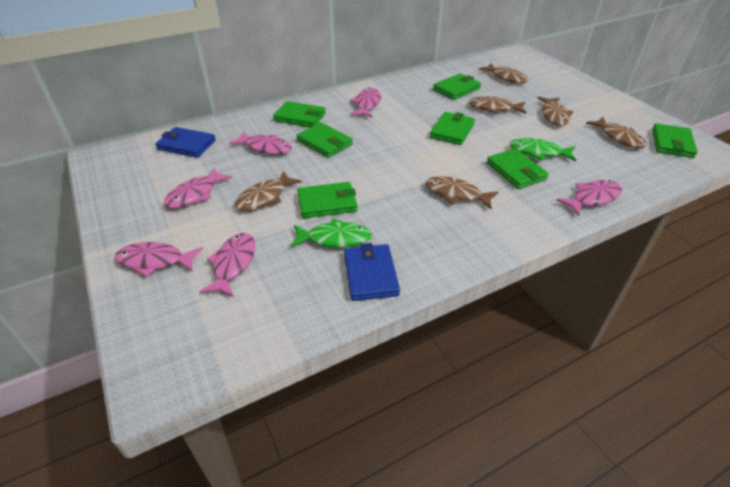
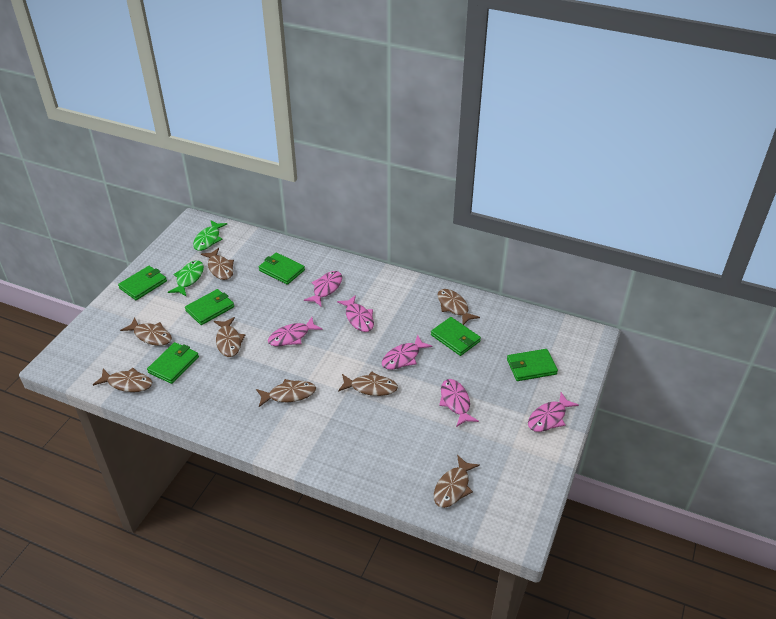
blue wallet: [155,127,216,158] [344,243,400,301] = 2 -> none = 0
brown fish: [235,171,302,211] [425,176,498,209] [468,96,526,114] [479,63,528,83] [538,97,573,126] [586,117,647,149] = 6 -> [93,368,152,392] [120,317,172,346] [201,248,234,280] [214,317,245,357] [256,379,316,407] [338,372,398,396] [434,455,480,508] [438,289,480,325] = 8
green wallet: [273,101,326,127] [296,123,353,158] [297,182,358,218] [430,112,475,145] [433,73,481,100] [487,148,549,189] [652,123,698,158] = 7 -> [118,266,167,300] [147,342,199,384] [185,289,234,325] [259,252,305,285] [431,317,481,356] [507,349,558,381] = 6

